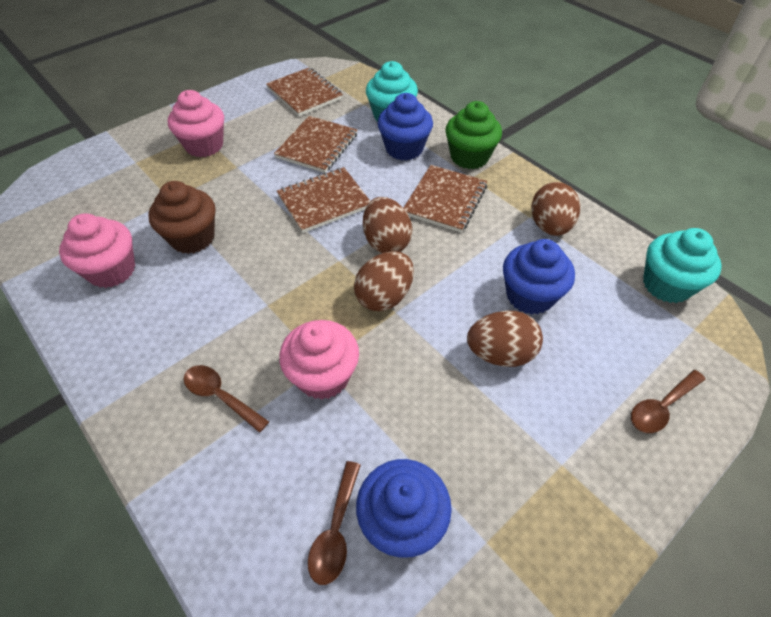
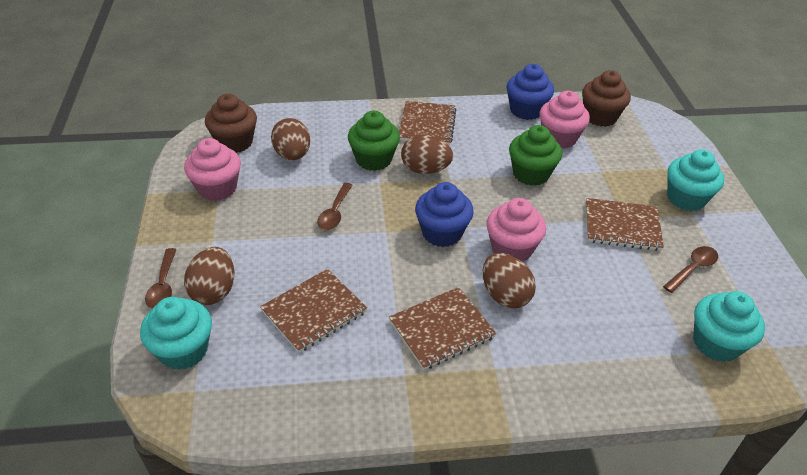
blue cupcake: [356,459,452,558] [378,93,433,161] [503,239,575,315] = 3 -> [415,182,474,247] [507,64,554,120] = 2
brown cupcake: [148,181,215,254] = 1 -> [205,94,257,153] [582,70,631,127] = 2
green cupcake: [445,101,502,169] = 1 -> [348,111,400,171] [509,125,562,186] = 2
turquoise cupcake: [366,61,418,122] [643,228,722,303] = 2 -> [140,297,212,370] [667,149,724,211] [693,291,765,362] = 3

